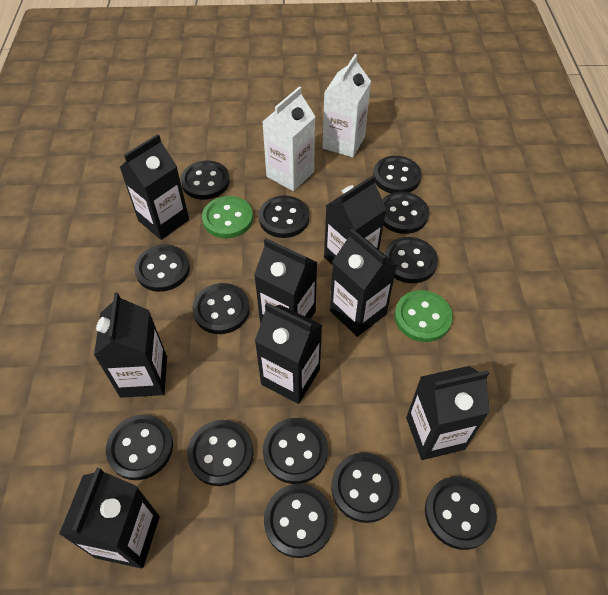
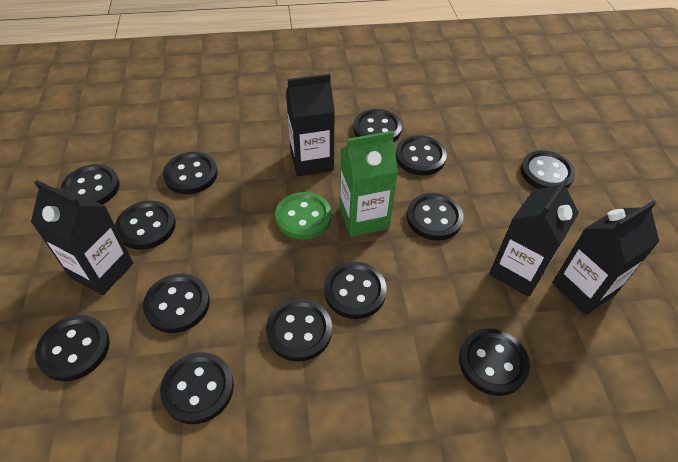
black carton: [59,468,160,568] [94,292,167,398] [120,134,189,240] [254,238,318,323] [255,303,322,404] [324,175,386,265] [330,229,397,337] [406,366,490,460] = 8 -> [31,180,133,295] [286,74,335,176] [489,177,579,297] [552,200,659,315] = 4
green button: [202,196,253,238] [395,290,453,342] = 2 -> [275,192,331,240] = 1
green carton: none = 0 -> [339,131,398,237] = 1
white carton: [262,87,315,191] [322,54,371,157] = 2 -> none = 0

